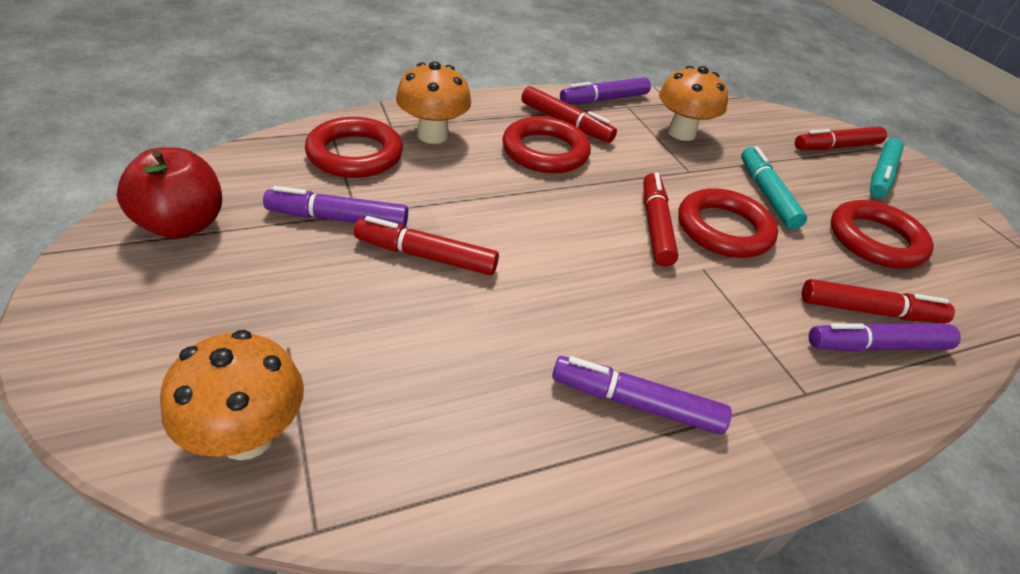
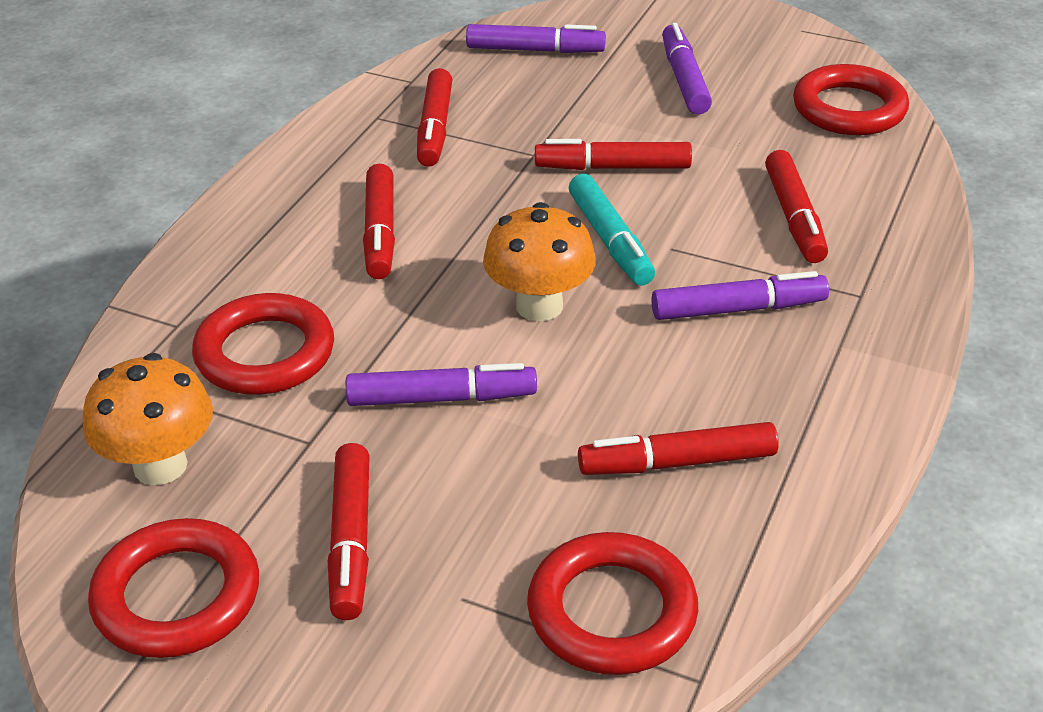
orange mushroom: [160,330,304,460] [396,61,471,144] [659,66,728,141] = 3 -> [83,353,213,485] [483,202,596,321] = 2
red apple: [117,147,222,239] = 1 -> none = 0
red marker: [354,216,499,275] [521,86,617,143] [643,172,678,267] [795,127,887,150] [802,279,955,323] = 5 -> [328,443,370,620] [363,164,395,279] [417,68,452,167] [535,139,692,170] [578,422,779,475] [765,150,828,263] = 6
turquoise marker: [741,146,807,230] [870,138,904,198] = 2 -> [569,174,655,286] = 1

